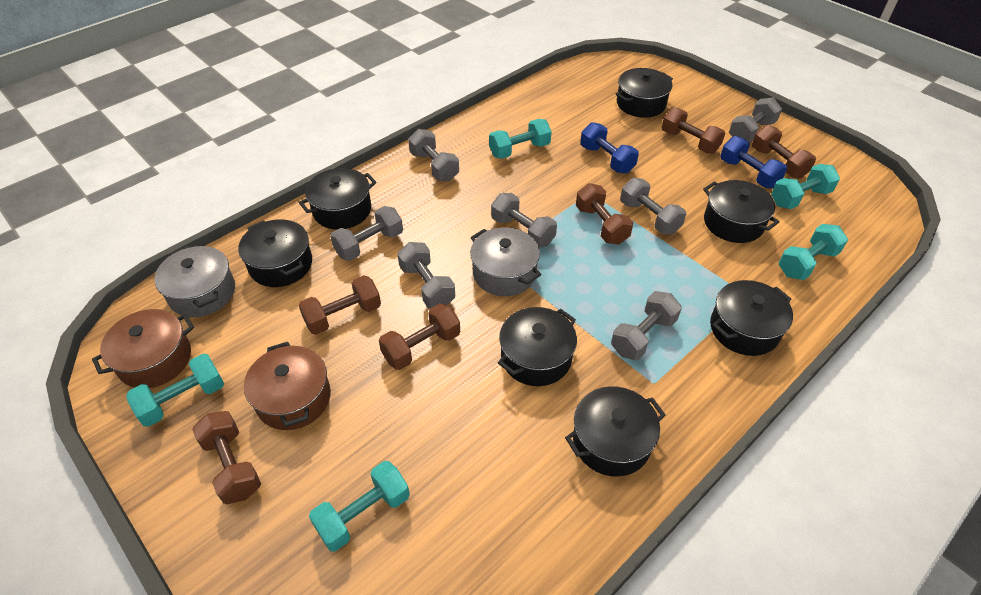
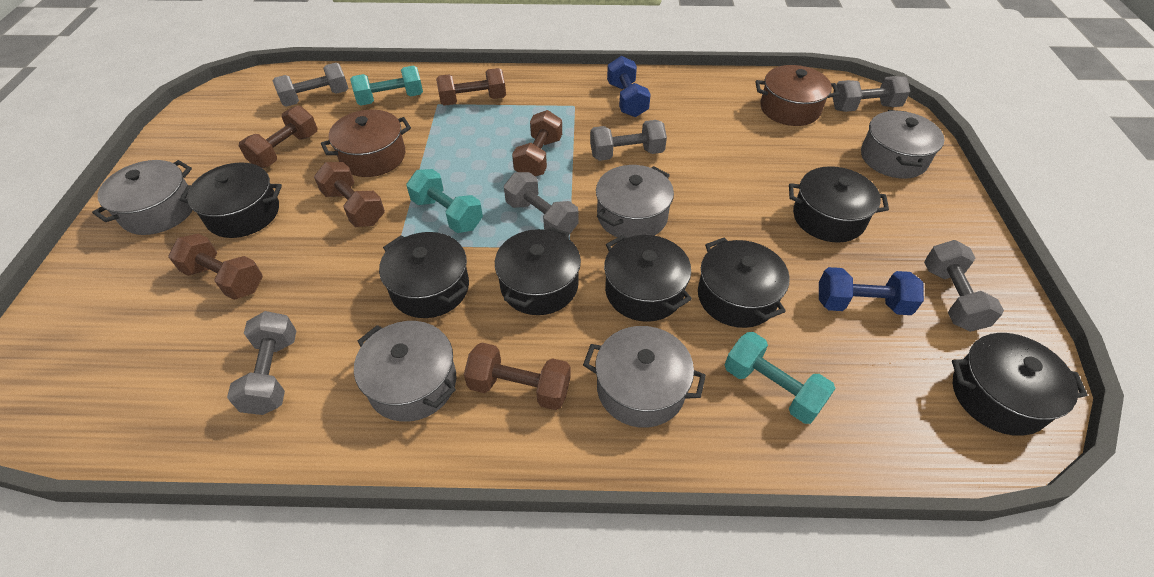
grey dumbbell: [330,206,403,261] [397,242,455,308] [408,129,459,181] [491,193,557,248] [611,291,682,360] [620,178,686,234] [729,98,782,143] = 7 -> [227,311,297,415] [272,63,348,107] [504,172,579,235] [590,120,667,161] [833,76,910,112] [924,240,1004,332] = 6
grey pot: [154,246,235,317] [470,227,541,296] = 2 -> [92,160,193,235] [354,321,457,422] [583,326,706,428] [596,165,674,238] [861,110,945,179] = 5
turquoise dumbbell: [126,354,224,427] [309,461,410,551] [489,119,552,159] [771,164,840,209] [779,224,848,280] = 5 -> [350,66,423,105] [407,169,483,233] [725,332,836,424] = 3

